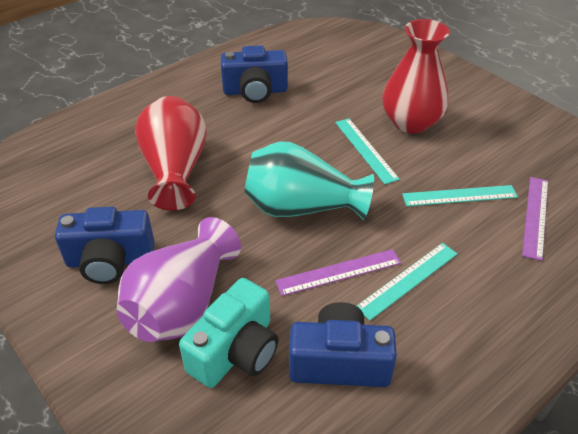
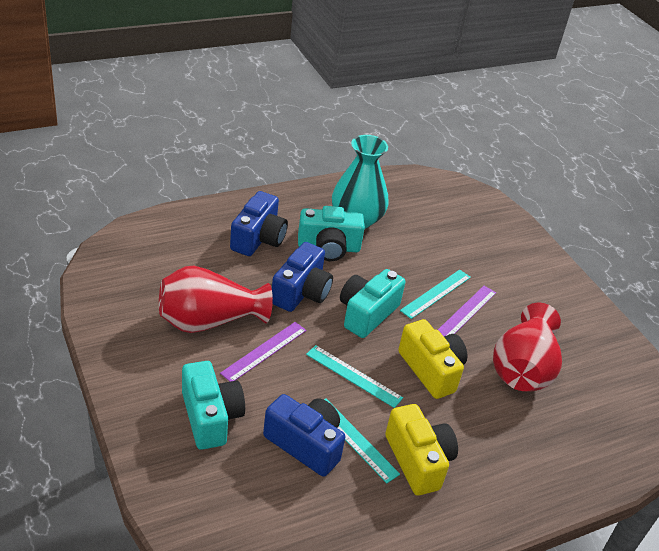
purple vase: [116,217,241,342] = 1 -> none = 0
turquoise camera: [179,278,278,388] = 1 -> [182,361,245,450] [298,206,365,261] [340,269,405,338] = 3
yellow camera: none = 0 -> [385,404,458,496] [398,319,467,399] = 2

